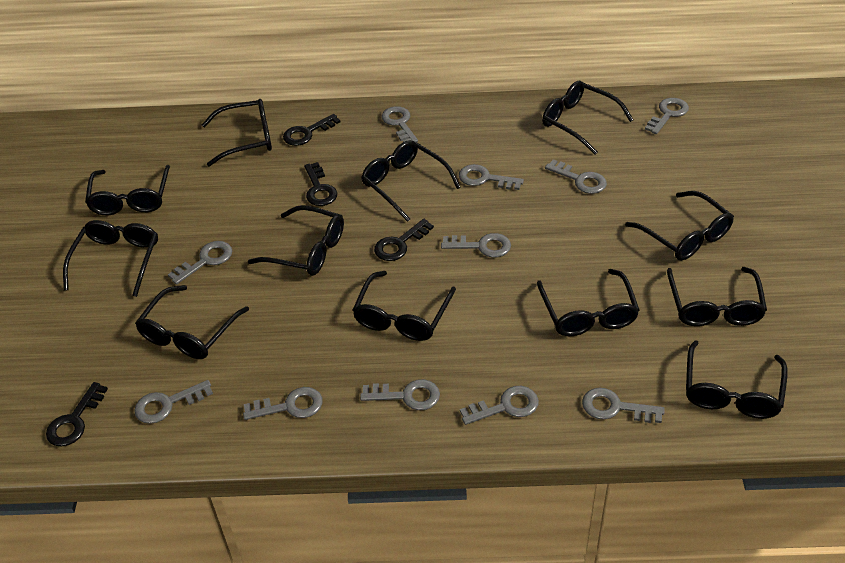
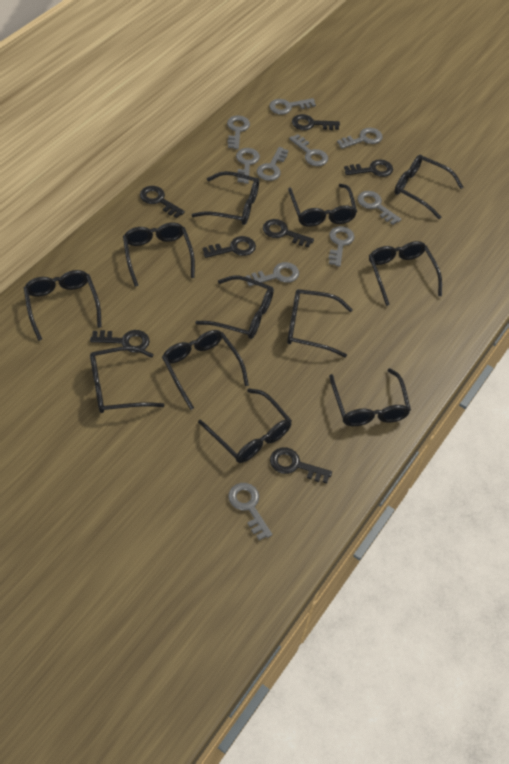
black key: [46,382,108,446] [283,114,341,146] [304,162,337,206] [374,219,434,261] = 4 -> [90,330,150,353] [140,186,185,218] [203,236,256,258] [263,219,314,248] [270,447,332,484] [292,114,340,130] [344,159,393,177] = 7
grey key: [134,380,213,424] [168,241,232,285] [243,387,323,420] [360,379,440,410] [381,106,418,143] [441,233,511,257] [459,164,524,190] [460,386,539,425] [545,159,607,194] [582,388,665,423] [645,98,689,134] = 11 -> [227,115,250,149] [228,483,272,540] [236,148,260,184] [246,262,299,286] [257,147,289,181] [269,98,316,115] [289,134,328,166] [328,226,354,267] [337,128,383,149] [357,191,401,225] = 10

